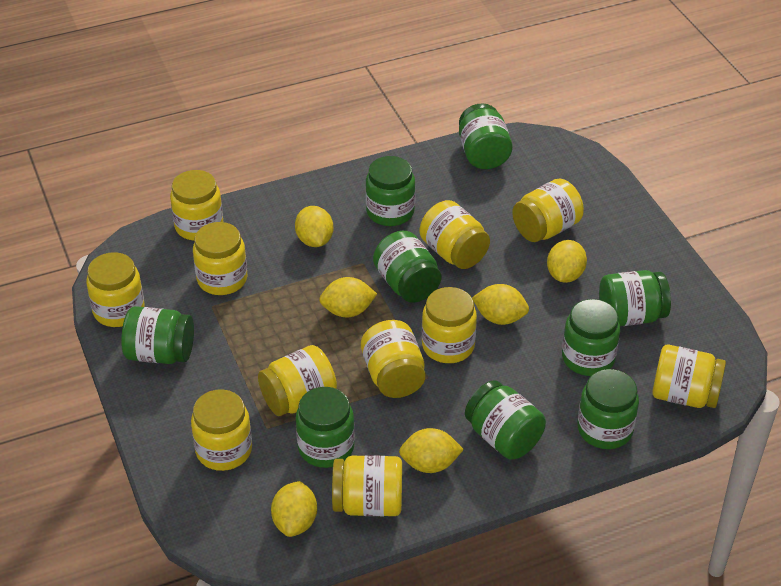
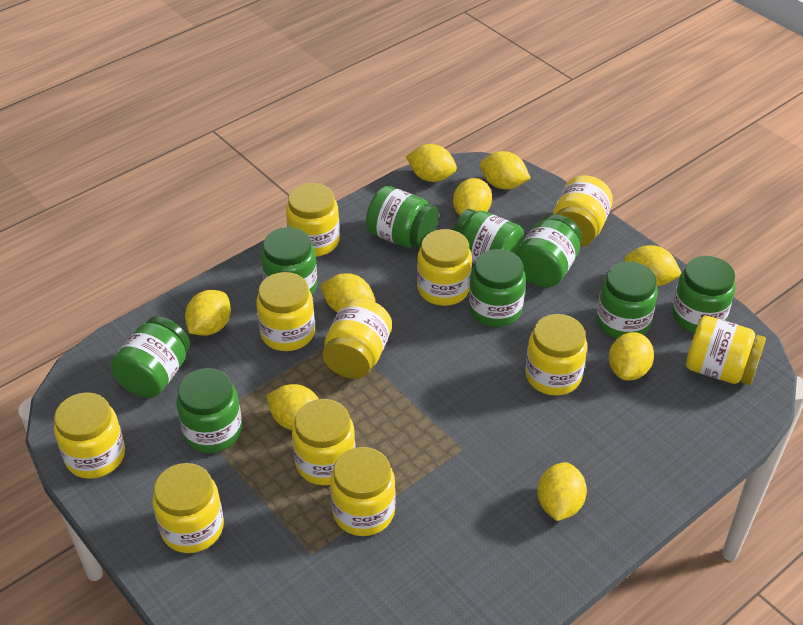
yellow lemon: [271,481,317,537] [295,206,333,247] [319,277,377,317] [399,428,464,473] [472,284,529,325] [547,240,587,283] = 6 -> [185,290,231,336] [266,384,319,430] [320,273,375,313] [406,144,457,182] [453,178,492,215] [480,151,531,189] [537,462,587,521] [609,332,654,380] [624,245,681,286] = 9

